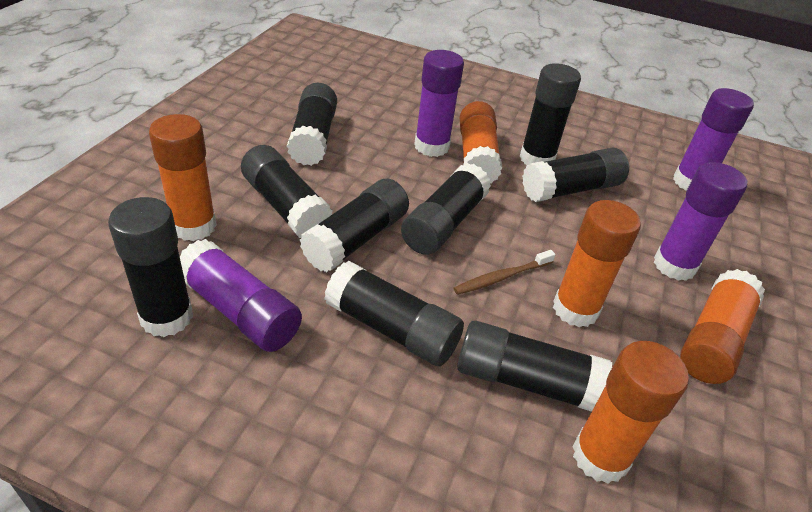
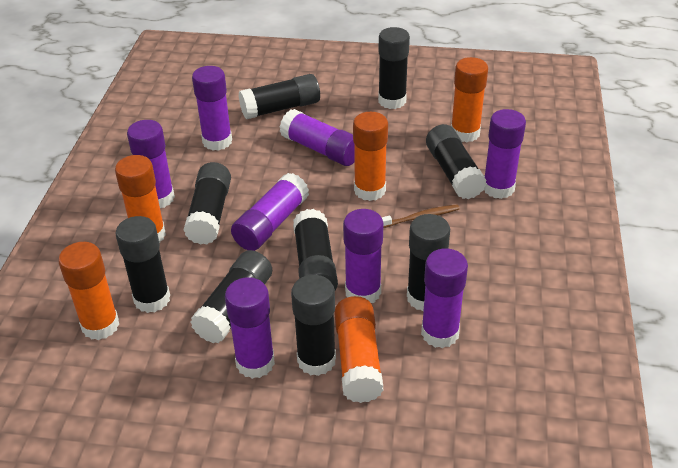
purple glue stick: [180,239,302,352] [414,50,464,157] [654,162,747,281] [673,88,754,191] = 4 -> [127,120,175,208] [192,66,232,151] [225,277,275,379] [231,173,309,251] [280,109,355,166] [343,209,383,303] [421,248,468,348] [484,109,526,199] = 8

